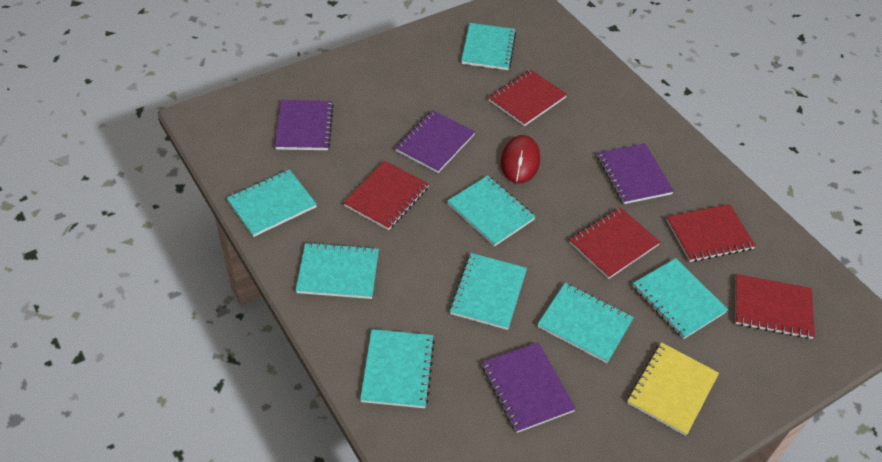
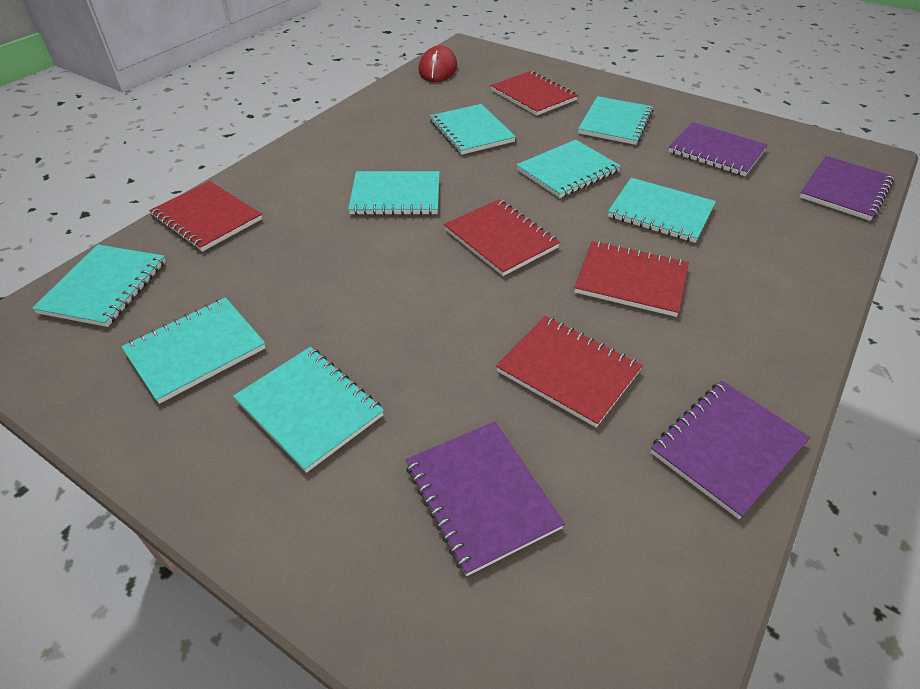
yellow notebook: [627,342,719,436] = 1 -> none = 0

